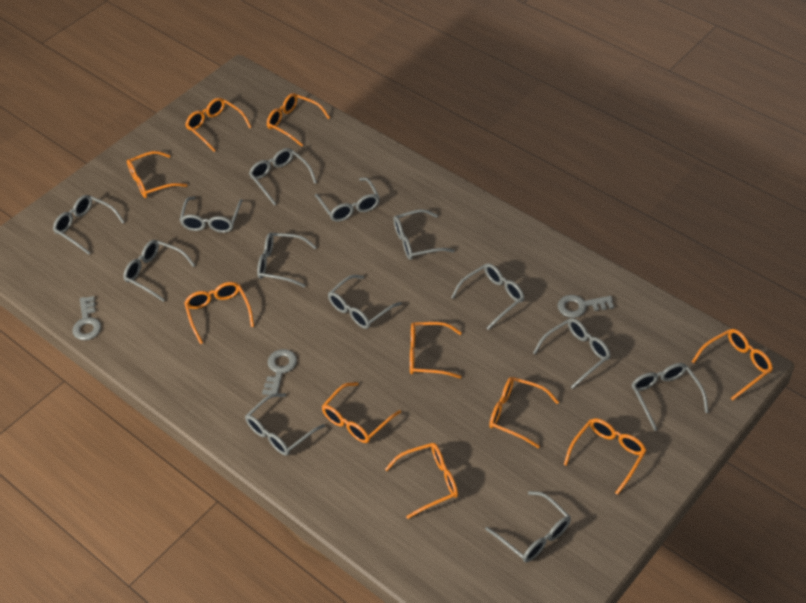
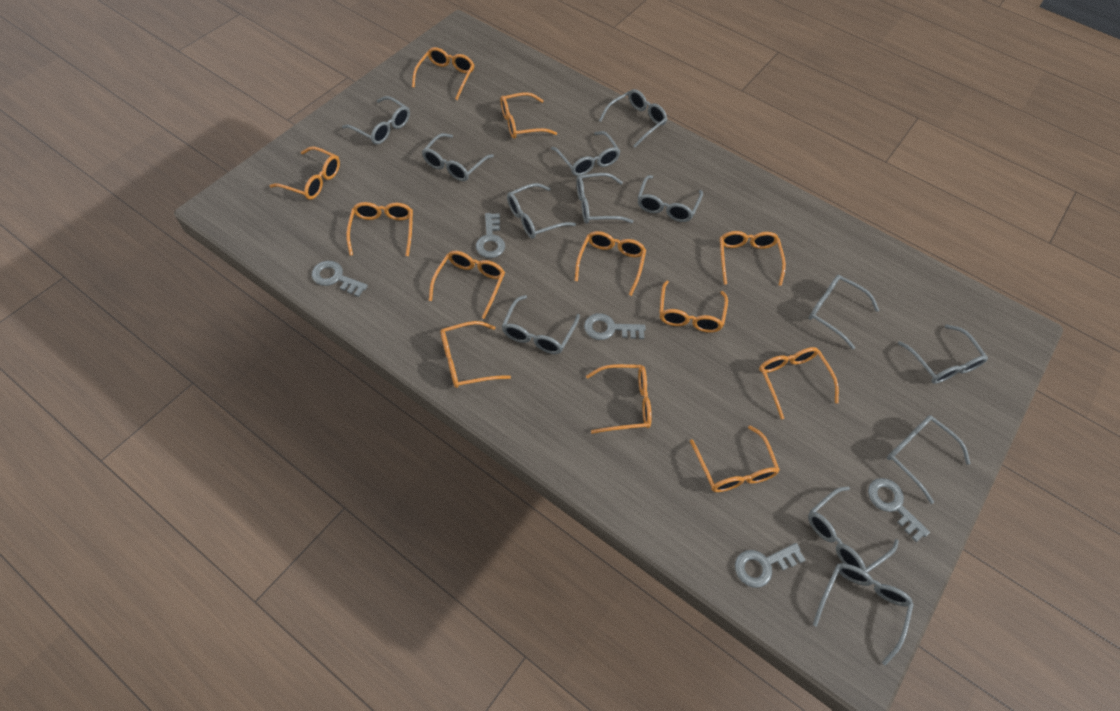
grey key: [72,296,101,340] [262,349,297,395] [558,295,614,318] = 3 -> [312,261,368,297] [476,213,505,258] [584,313,646,340] [735,543,805,588] [868,478,930,542] = 5
orange glasses: [127,151,187,198] [184,282,254,344] [185,98,251,152] [267,93,330,147] [322,382,401,443] [385,443,458,519] [410,322,462,379] [489,377,559,448] [564,418,647,495] [692,329,773,400] = 10 -> [269,147,340,200] [346,202,413,256] [412,47,474,100] [429,251,505,319] [440,321,511,388] [500,92,557,139] [575,231,646,296] [586,364,652,434] [659,280,728,333] [690,425,780,492] [720,231,786,286] [759,347,839,419] = 12

